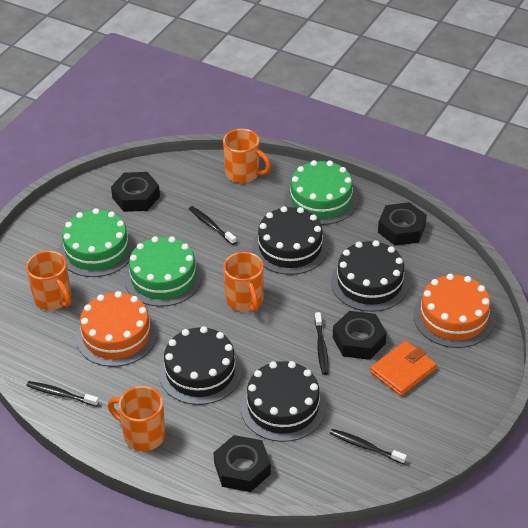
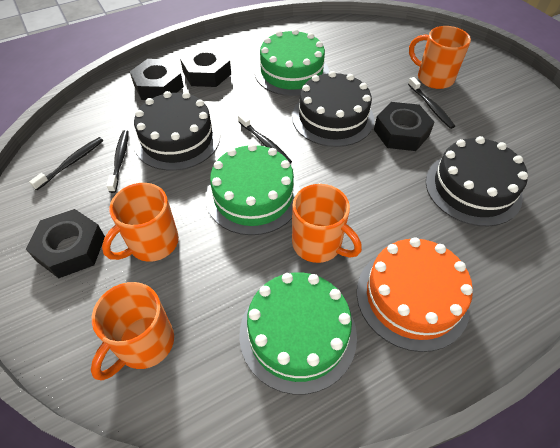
black cake: [159,326,242,405] [241,361,326,442] [252,206,328,275] [331,240,409,312] = 4 -> [134,91,220,171] [292,71,374,147] [426,136,528,227] = 3
orange cake: [76,291,157,367] [414,274,494,348] = 2 -> [357,237,473,352] = 1
orange wallet: [370,341,437,396] = 1 -> none = 0

